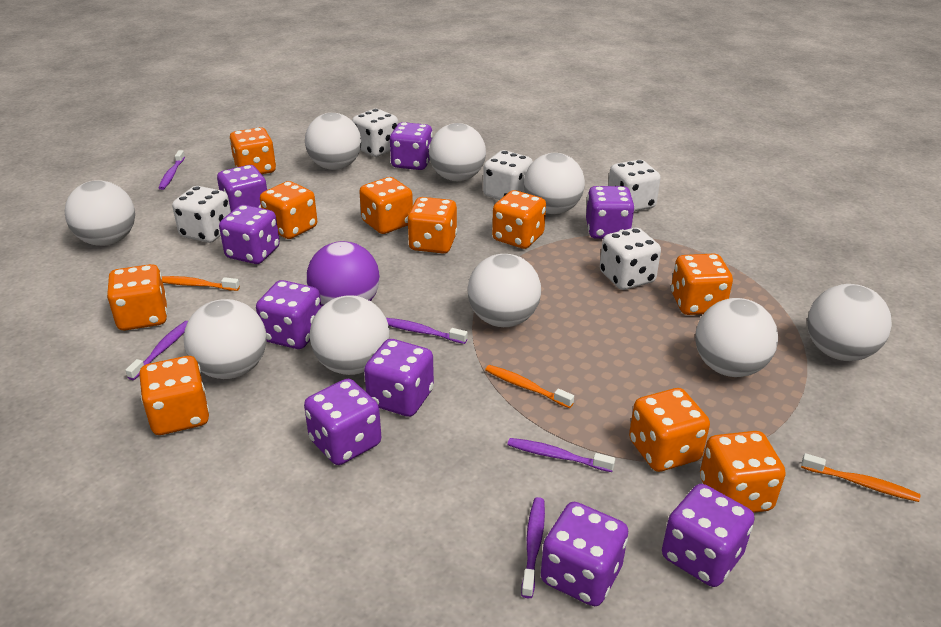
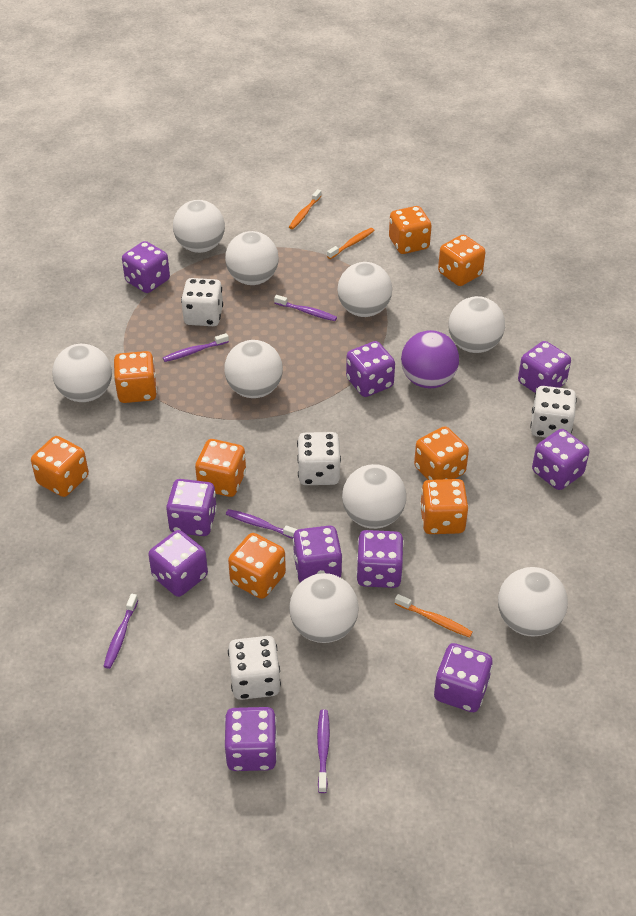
orange dice: [107,264,167,330] [139,356,209,435] [229,127,276,174] [260,181,317,239] [359,177,413,234] [407,197,457,253] [492,190,546,249] [629,388,710,472] [671,254,733,315] [700,431,786,513] = 10 -> [31,436,89,497] [114,351,157,403] [195,439,246,497] [228,533,286,599] [389,206,432,254] [414,426,469,480] [420,479,469,534] [438,234,486,286] = 8
purple dice: [217,165,267,212] [219,205,280,264] [256,280,321,349] [304,379,381,465] [364,339,434,417] [390,122,433,170] [541,502,628,606] [586,186,635,239] [662,484,755,587] = 9 -> [122,241,170,293] [148,530,208,597] [166,479,217,536] [225,707,277,771] [293,525,343,582] [346,341,395,397] [356,530,404,588] [434,643,493,712] [518,341,571,393] [532,429,589,490] = 10
white dice: [172,186,231,243] [352,109,398,157] [483,150,533,200] [600,228,661,290] [608,160,661,211] = 5 -> [181,278,223,326] [228,636,281,700] [297,432,341,485] [530,386,577,438] = 4

